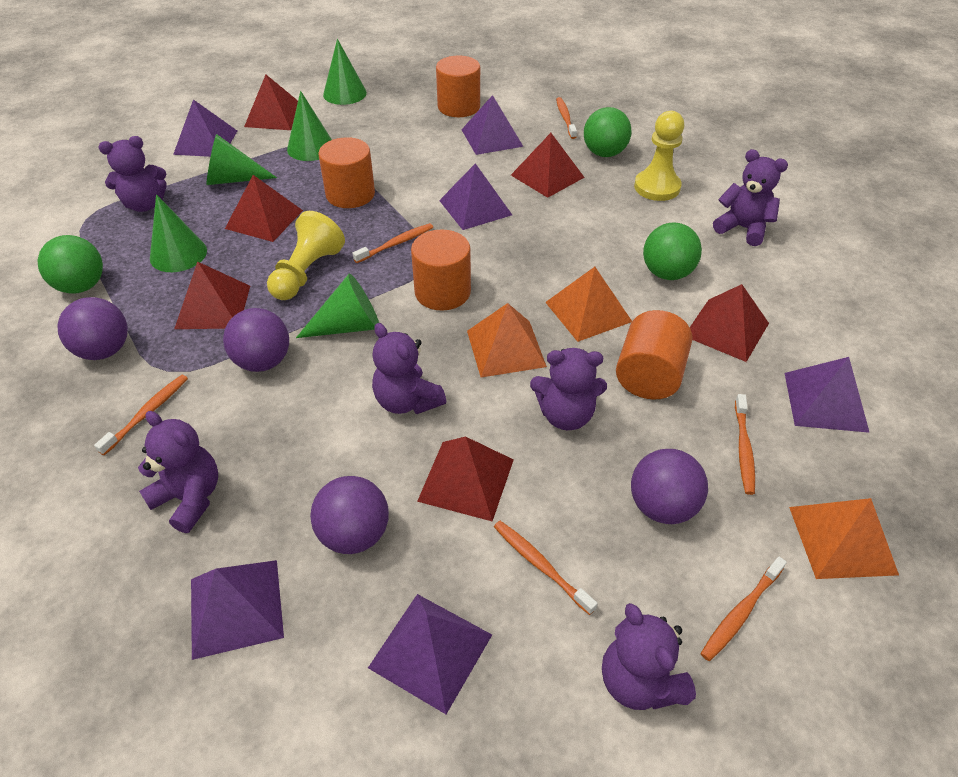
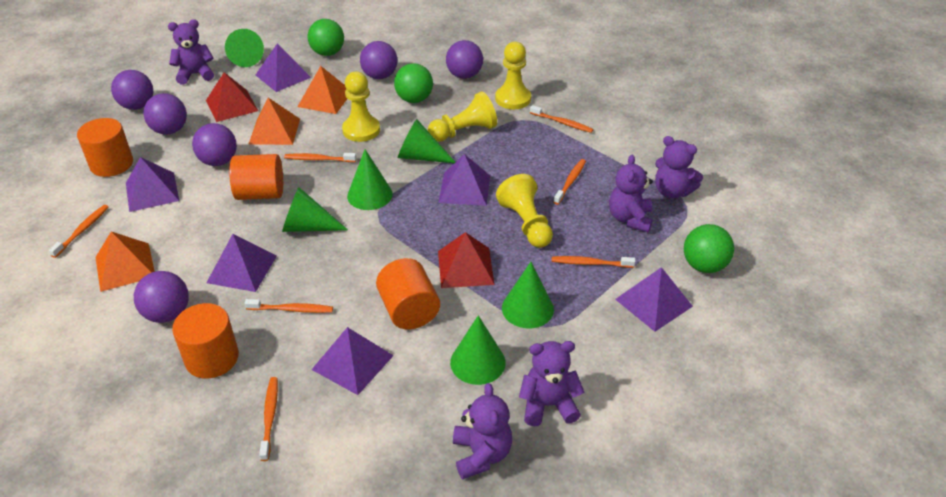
green cone: [150,194,207,272] [206,134,277,185] [287,91,332,161] [296,273,379,338] [323,39,367,105] = 5 -> [225,29,264,67] [282,187,348,232] [347,150,393,210] [398,119,455,163] [450,315,506,385] [502,262,554,328] = 6
orange toothbrush: [94,375,188,455] [353,223,433,263] [494,521,598,615] [556,97,577,139] [700,557,787,661] [735,394,755,495] = 6 -> [49,205,108,258] [244,299,333,313] [259,377,278,461] [284,153,356,162] [530,105,594,133] [552,256,636,268] [554,159,586,204] = 7
purple ball: [58,297,128,360] [223,308,289,372] [310,476,389,554] [631,449,708,524] = 4 -> [111,70,153,110] [134,271,189,323] [143,93,187,135] [192,123,237,166] [360,41,397,79] [446,40,483,79] = 6
purple teddy bear: [99,136,167,212] [138,411,218,533] [372,323,446,414] [530,348,607,430] [602,603,696,710] [713,149,788,246] = 6 -> [168,19,214,84] [453,383,512,479] [519,341,584,426] [609,155,653,232] [655,136,703,199] = 5
red pyramid: [174,261,250,329] [225,175,303,242] [244,75,298,130] [417,436,514,521] [511,133,585,198] [690,284,769,362] = 6 -> [206,72,258,122] [438,232,495,288] = 2
yellow pawn: [267,211,345,300] [634,111,684,201] = 2 -> [342,72,380,142] [428,91,497,142] [495,42,531,109] [496,174,553,248] = 4

